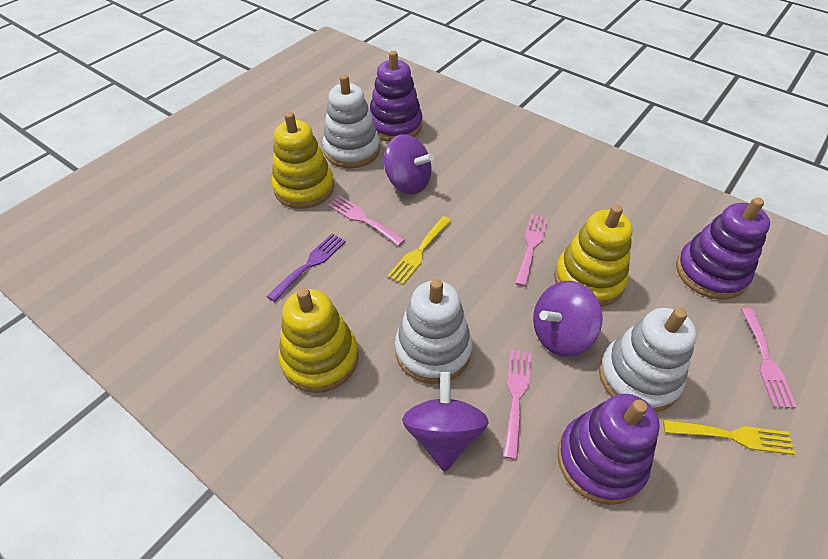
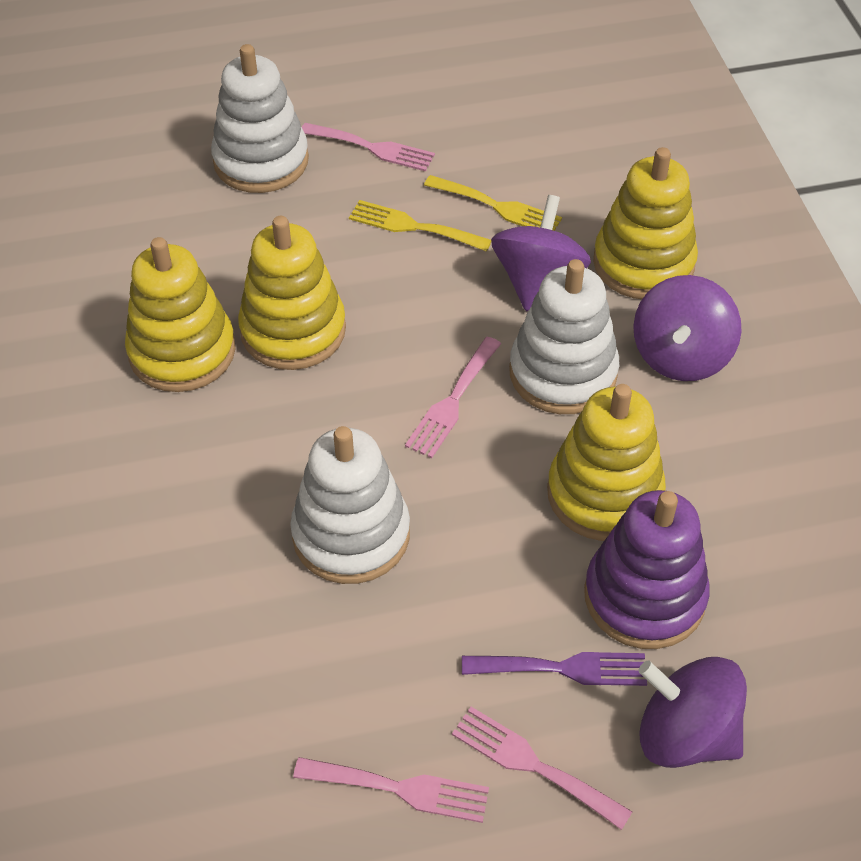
purple stacking toy: [369,51,423,142] [557,394,660,505] [676,197,770,300] = 3 -> [584,490,710,649] = 1
yellow stacking toy: [272,112,334,209] [278,288,358,393] [554,205,633,307] = 3 -> [125,237,236,392] [238,216,346,370] [547,384,666,541] [593,147,698,299] = 4

